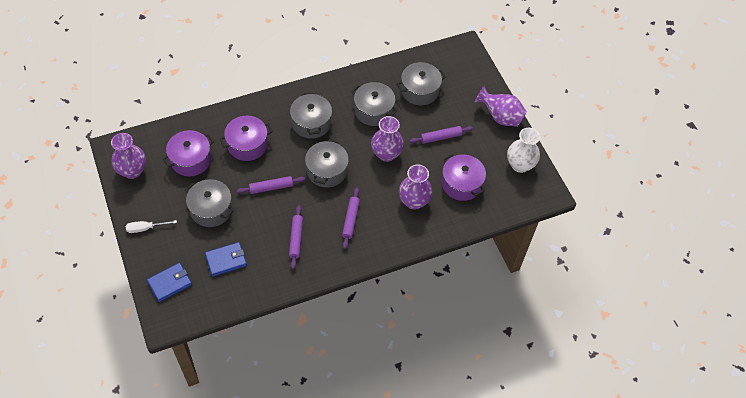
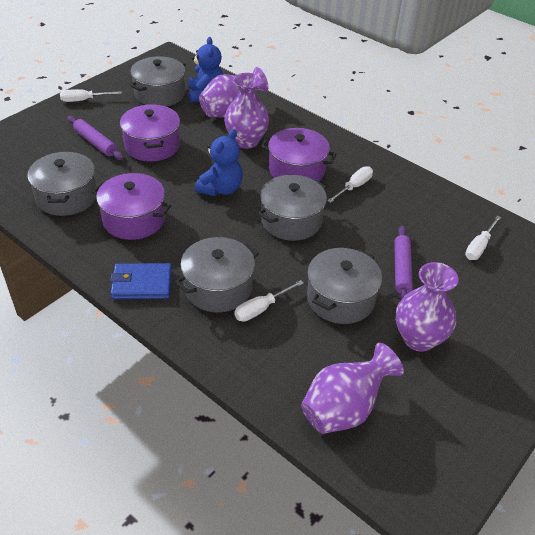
blue teddy bear: none = 0 -> [188,37,223,103] [195,129,243,196] = 2
blue wallet: [147,263,192,302] [205,242,247,277] = 2 -> [110,263,172,299] = 1
purple rolling pin: [237,176,305,194] [289,205,303,269] [342,188,360,249] [410,126,473,144] = 4 -> [68,116,124,160] [394,226,413,301] = 2
white screwdriver: [126,220,177,233] = 1 -> [60,89,122,102] [234,280,304,322] [327,166,373,203] [465,216,501,260] = 4
white vase: [507,128,540,173] = 1 -> none = 0

